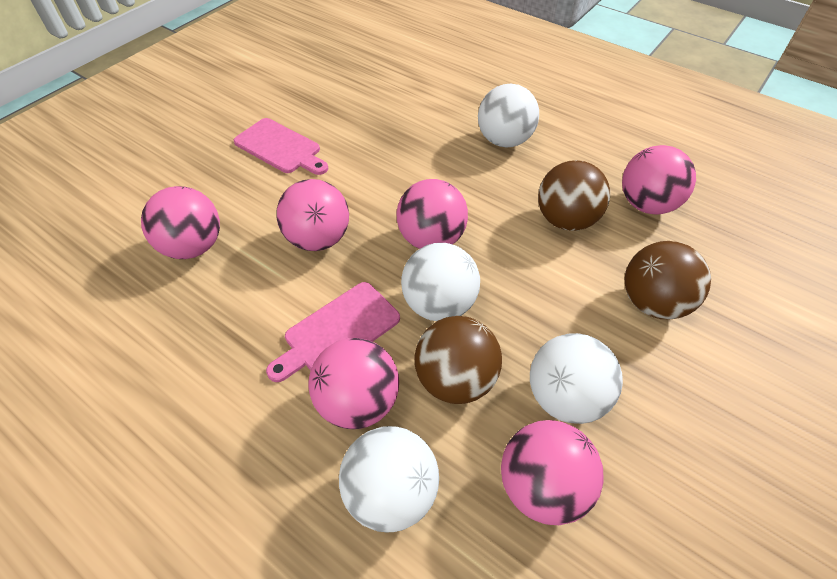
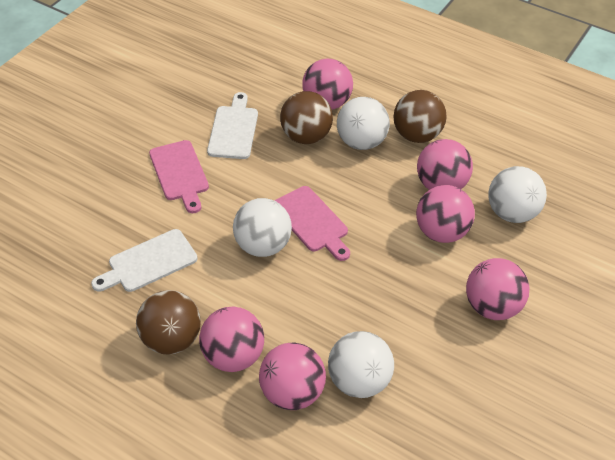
white cutting board: none = 0 -> [91,229,197,292] [207,92,258,159] = 2

